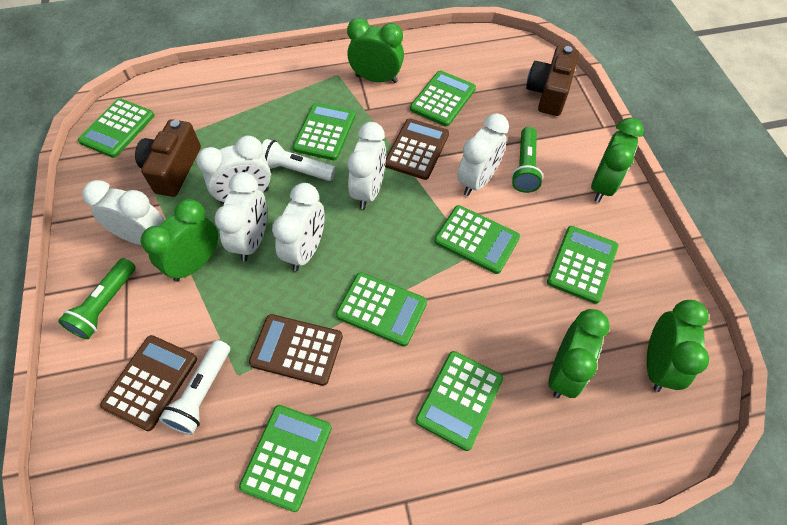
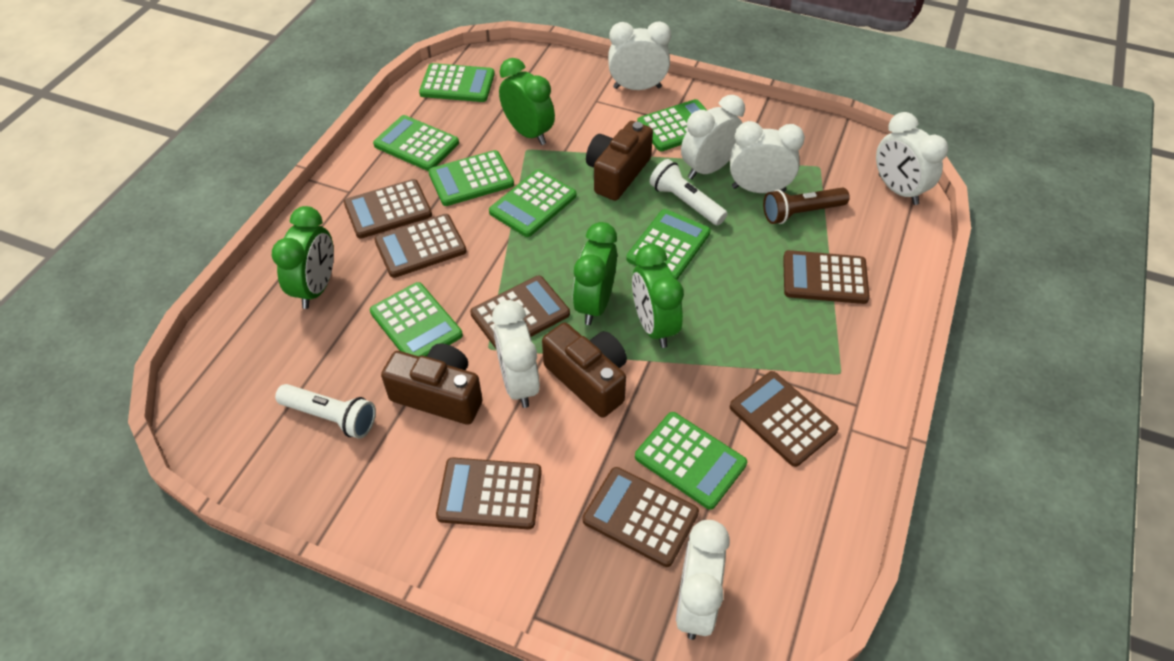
brown calculator: [100,335,197,431] [249,314,343,386] [385,118,449,180] = 3 -> [344,179,432,239] [374,214,466,278] [436,457,542,529] [470,276,570,349] [583,467,699,567] [730,371,839,467] [783,250,870,304] = 7
brown camera: [135,119,201,197] [526,46,579,116] = 2 -> [381,343,483,425] [542,323,627,418] [586,121,653,201] = 3
brown flashlight: none = 0 -> [763,187,850,224] = 1
green clock: [141,199,218,282] [347,18,404,83] [549,309,610,398] [591,117,644,203] [647,300,709,392] = 5 -> [272,206,334,309] [499,58,555,145] [573,222,617,325] [632,244,684,348] = 4
green flashlight: [58,258,136,339] [511,127,543,193] = 2 -> none = 0

